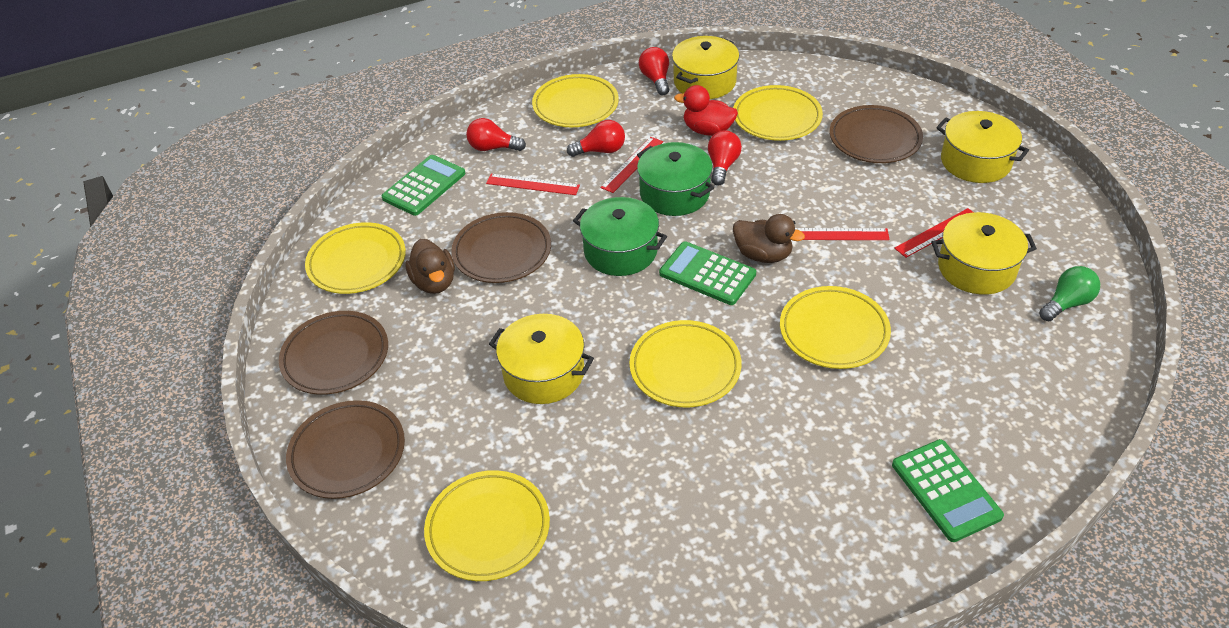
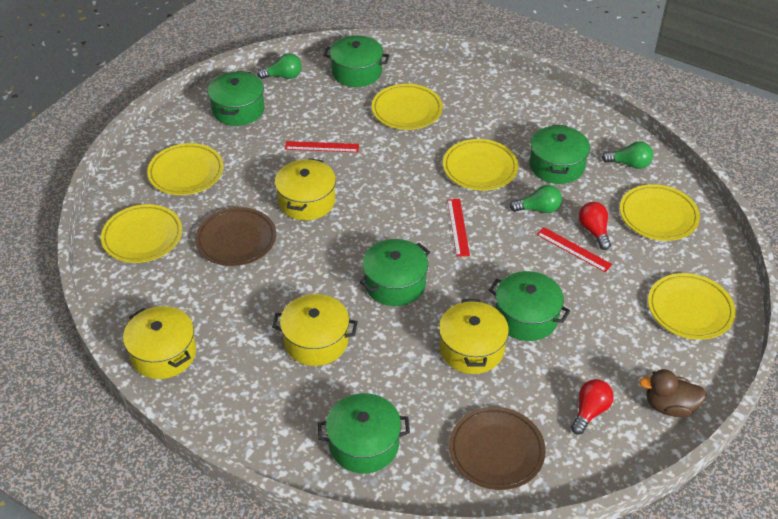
brown duck: [405,239,455,294] [733,214,805,263] = 2 -> [639,369,707,417] = 1
brown plate: [279,311,388,395] [286,400,405,499] [451,212,551,283] [830,105,923,163] = 4 -> [195,207,276,266] [449,407,546,490] = 2
green calculator: [382,155,465,216] [659,241,756,305] [892,439,1004,542] = 3 -> none = 0
green light bulb: [1039,266,1100,321] = 1 -> [257,53,302,79] [510,185,562,213] [602,141,653,169] = 3
green pot: [573,197,667,276] [637,142,714,216] = 2 -> [208,71,265,126] [318,393,410,473] [323,36,390,87] [359,239,430,306] [489,271,570,341] [530,125,590,184] = 6
red duck: [674,85,738,136] = 1 -> none = 0
red light bulb: [466,118,526,151] [567,120,625,157] [639,47,669,95] [708,130,742,186] = 4 -> [571,379,614,435] [579,202,611,250] = 2
red ruler: [486,174,580,195] [600,137,663,193] [795,228,889,240] [894,208,973,258] = 4 -> [285,141,359,152] [447,199,470,257] [536,227,612,272] = 3

